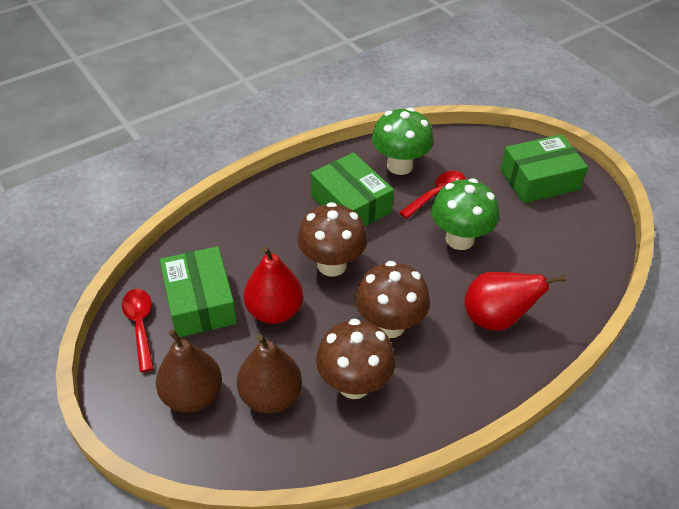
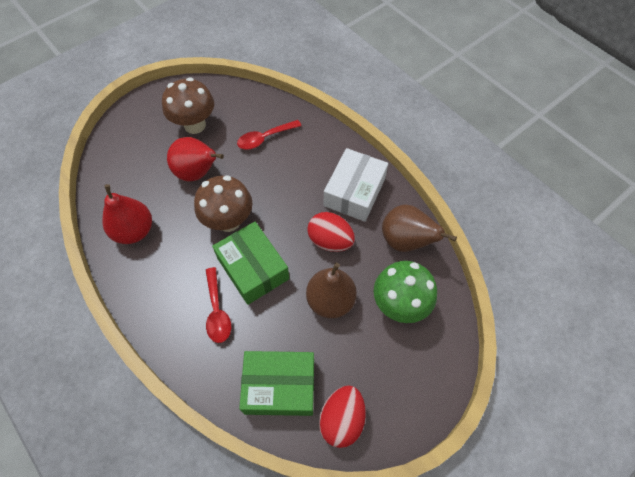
brown mushroom: [298,202,367,276] [316,319,395,399] [355,261,430,338] = 3 -> [162,77,214,134] [194,176,252,232] = 2
green box: [160,246,237,337] [311,152,394,226] [500,134,588,203] = 3 -> [212,222,289,305] [239,351,314,416] = 2
green mushroom: [372,108,434,175] [431,178,499,250] = 2 -> [374,261,437,323] = 1
red egg: none = 0 -> [307,212,355,252] [319,385,366,448] = 2
white box: none = 0 -> [324,148,388,222] = 1

